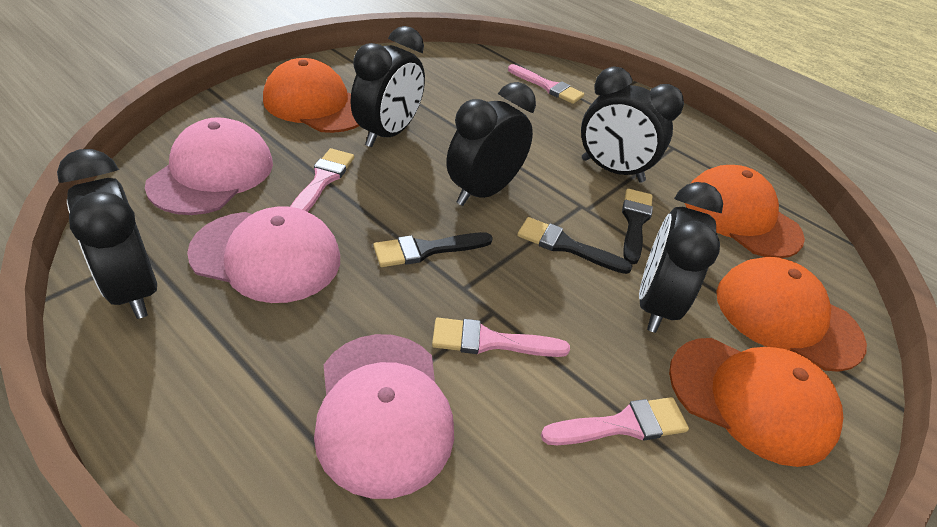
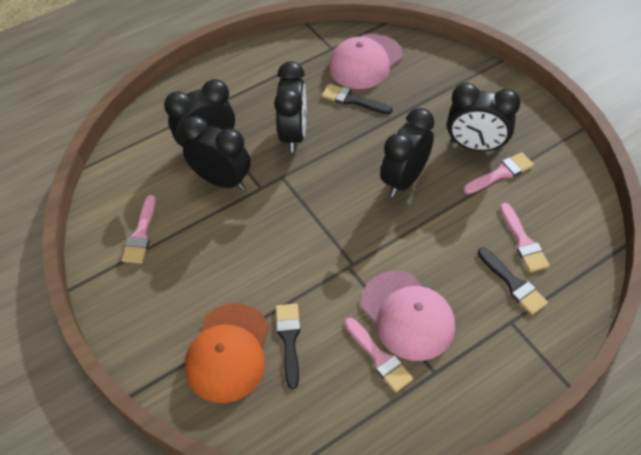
orange cap: [263,58,359,133] [669,338,843,467] [685,165,805,258] [716,257,867,372] = 4 -> [184,303,269,403] = 1
pink cap: [145,117,273,215] [187,206,340,303] [314,334,454,499] = 3 -> [329,34,403,89] [361,271,455,361] = 2

